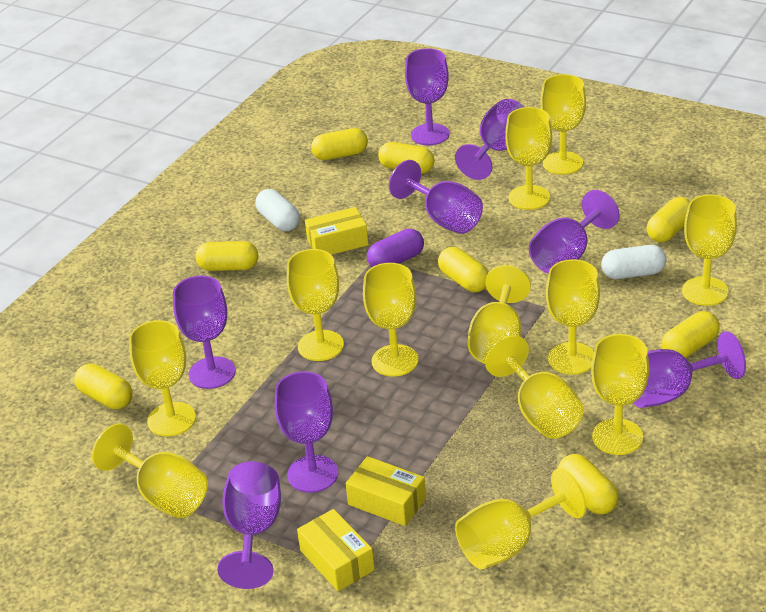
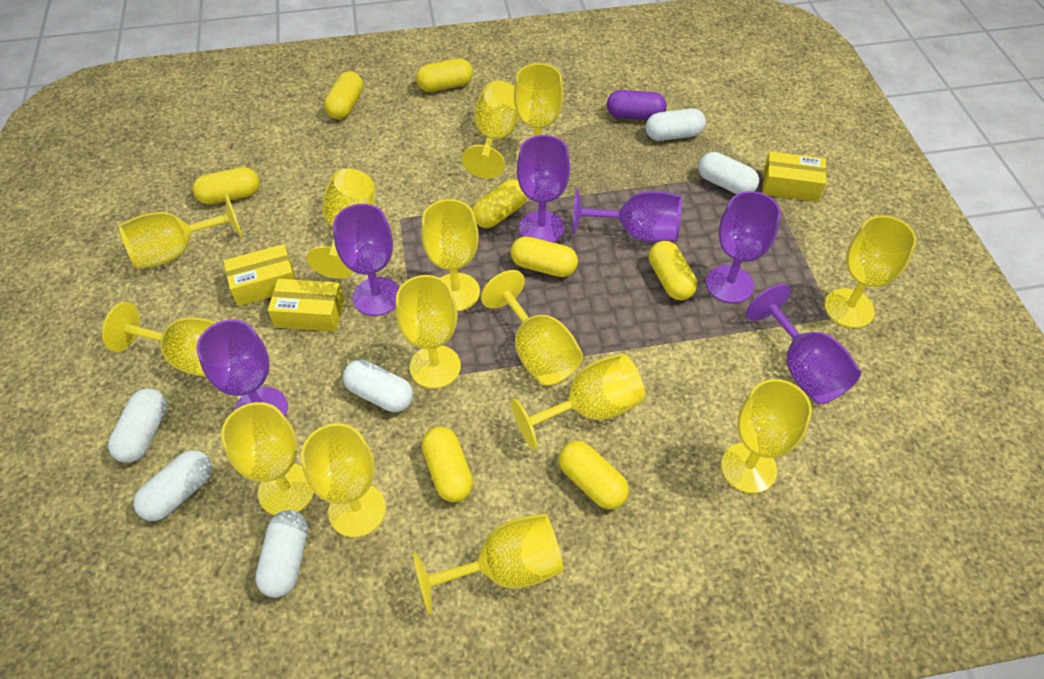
purple goblet: [173,276,236,389] [217,461,281,589] [275,371,338,493] [389,160,483,234] [405,48,450,145] [455,99,524,180] [529,190,620,274] [633,331,746,408] = 8 -> [197,320,288,416] [333,204,399,316] [517,135,570,243] [572,188,682,243] [706,191,781,303] [746,284,861,404] = 6
white capsule: [255,189,300,231] [601,245,667,279] = 2 -> [108,388,167,463] [133,450,212,521] [255,510,308,598] [343,360,413,412] [646,108,706,141] [698,152,759,194] = 6
yellow goblet: [92,424,208,518] [129,320,196,437] [287,249,344,361] [363,263,419,377] [455,468,587,569] [468,265,531,364] [485,335,583,439] [505,107,552,210] [541,74,586,175] [546,259,600,375] [591,334,649,455] [682,194,737,306] = 12 -> [102,302,217,377] [119,193,243,269] [221,402,314,515] [301,423,386,537] [307,168,376,278] [396,275,461,389] [413,514,563,615] [421,199,480,311] [462,81,519,179] [481,270,583,386] [511,353,645,450] [514,63,563,161] [721,379,812,493] [824,216,916,328] = 14

